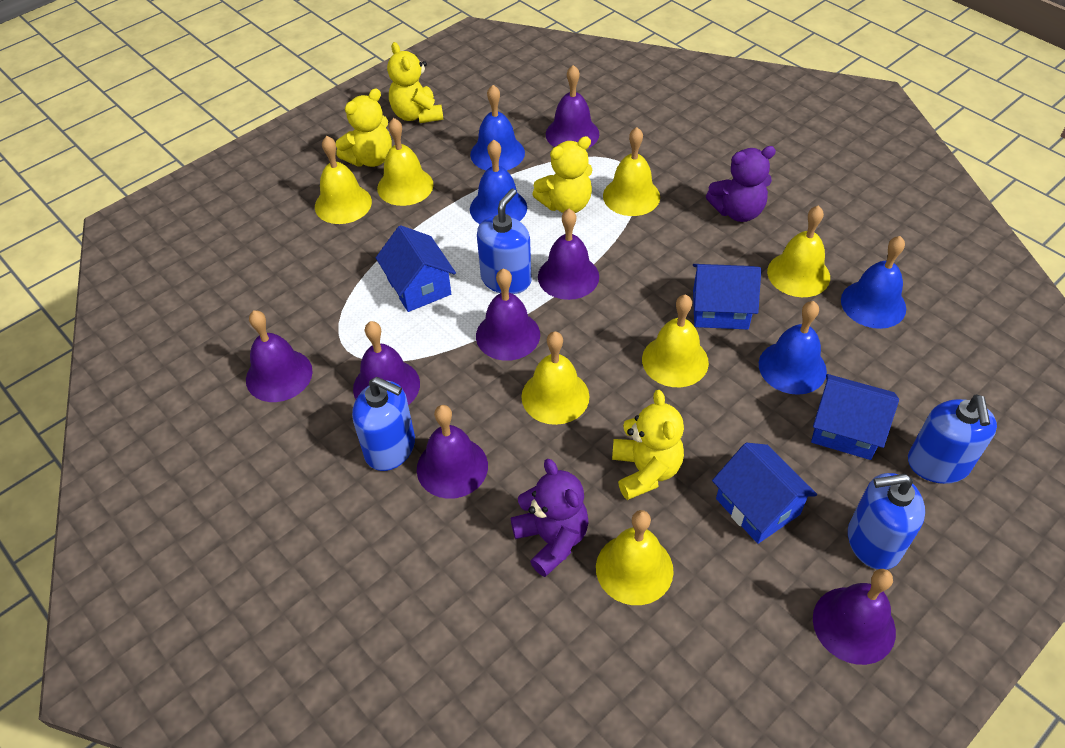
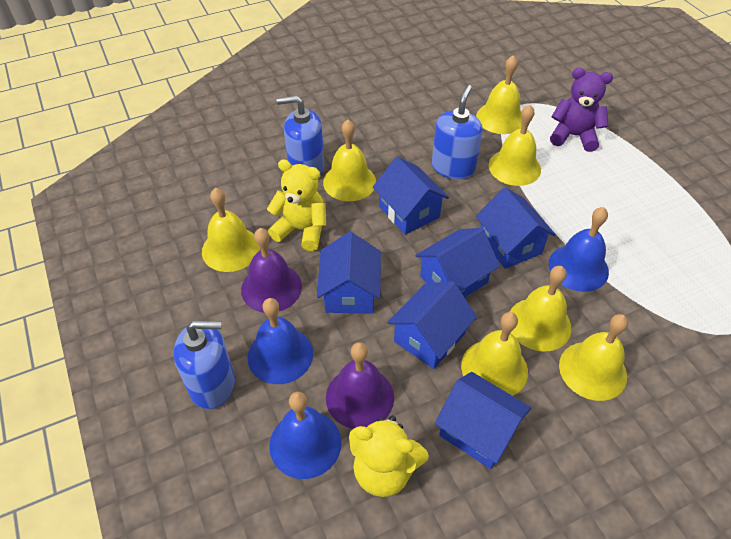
blue bell: [470,85,525,170] [470,140,527,224] [759,301,827,395] [841,236,906,329] = 4 -> [248,298,313,384] [269,392,341,479] [549,207,609,292] = 3
blue house: [376,225,456,312] [693,264,761,330] [712,442,817,544] [811,374,899,460] = 4 -> [317,232,381,314] [373,157,449,235] [387,281,477,369] [415,228,500,297] [435,372,531,469] [476,187,556,269] = 6
blue soap dispenser: [352,377,415,471] [477,189,532,294] [848,473,925,570] [908,394,997,484] = 4 -> [173,320,235,409] [277,96,325,175] [432,85,483,179] = 3
purple bell: [246,310,313,402] [353,321,420,405] [417,405,488,499] [476,269,540,361] [538,209,599,300] [546,65,599,148] [813,569,896,665] = 7 -> [241,228,302,313] [326,342,394,429] = 2
purple teddy bear: [511,459,589,577] [706,146,776,222] = 2 -> [550,68,613,152] = 1
yellow teddy bear: [336,88,392,167] [387,42,443,123] [532,136,592,213] [612,390,684,500] = 4 -> [267,159,326,251] [349,415,429,497] = 2

